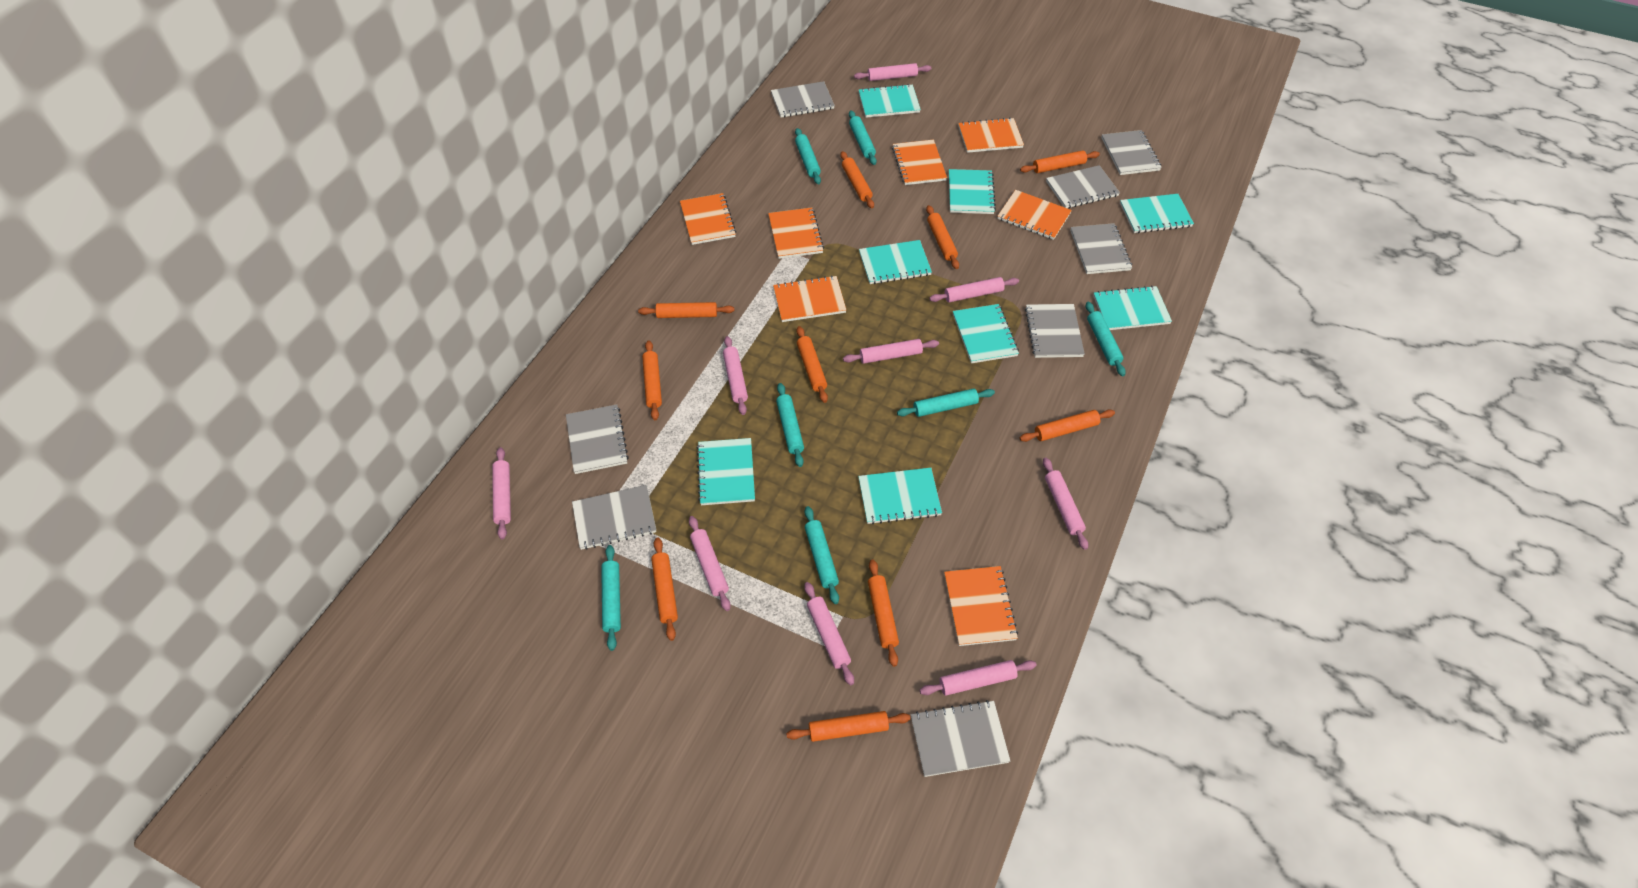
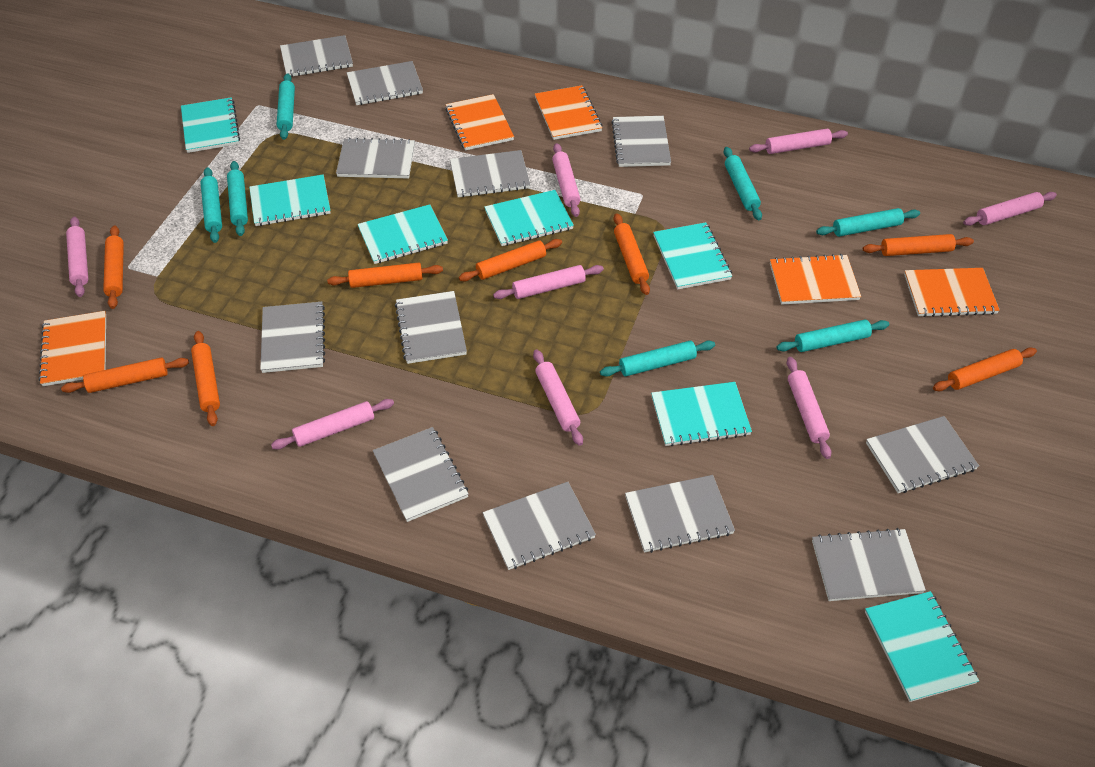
grey notebook: [566,404,629,474] [572,485,656,550] [771,81,835,117] [911,700,1010,777] [1025,304,1085,358] [1046,165,1120,208] [1070,223,1132,274] [1101,130,1162,175] = 8 -> [260,302,325,373] [280,35,353,77] [336,137,415,178] [347,61,423,105] [373,427,469,522] [395,291,467,364] [450,150,530,198] [483,482,596,570] [612,116,671,167] [625,475,735,553] [812,528,926,601] [866,416,979,493] = 12
orange notebook: [680,193,736,245] [768,208,824,259] [773,275,846,322] [892,139,947,185] [944,566,1018,646] [958,118,1024,153] [997,190,1072,240] = 7 -> [39,311,106,386] [445,94,514,151] [535,85,603,140] [770,254,861,305] [904,268,1000,317] = 5
orange rolling pin: [638,302,734,318] [642,340,662,420] [651,537,678,641] [786,711,911,742] [796,326,828,403] [840,151,874,209] [868,559,899,667] [926,205,959,269] [1019,409,1115,442] [1020,150,1100,173] = 10 -> [61,357,189,393] [103,225,124,309] [191,331,220,426] [327,263,443,288] [459,239,562,281] [614,213,650,295] [863,234,974,256] [933,347,1037,391] = 8
pink rolling pin: [492,447,511,540] [689,516,731,611] [723,336,748,415] [804,582,854,685] [843,339,939,364] [854,63,931,81] [920,660,1037,696] [929,277,1019,303] [1043,458,1088,550] = 9 -> [66,217,88,297] [271,399,394,450] [493,265,604,299] [533,349,583,446] [552,143,581,217] [749,129,848,154] [787,357,831,459] [963,192,1057,226] = 8
turquoise notebook: [697,438,755,505] [858,468,942,524] [859,84,921,118] [859,240,932,284] [949,169,996,214] [953,304,1019,363] [1093,286,1172,330] [1120,194,1194,233] = 8 -> [181,97,240,153] [249,175,330,226] [358,204,448,264] [484,190,574,246] [651,382,752,446] [653,222,732,289] [865,591,979,702] = 7

